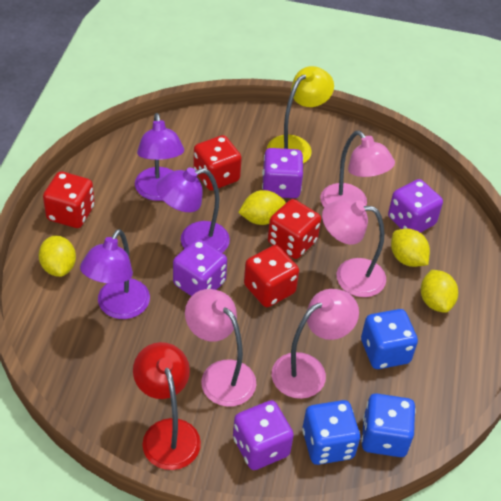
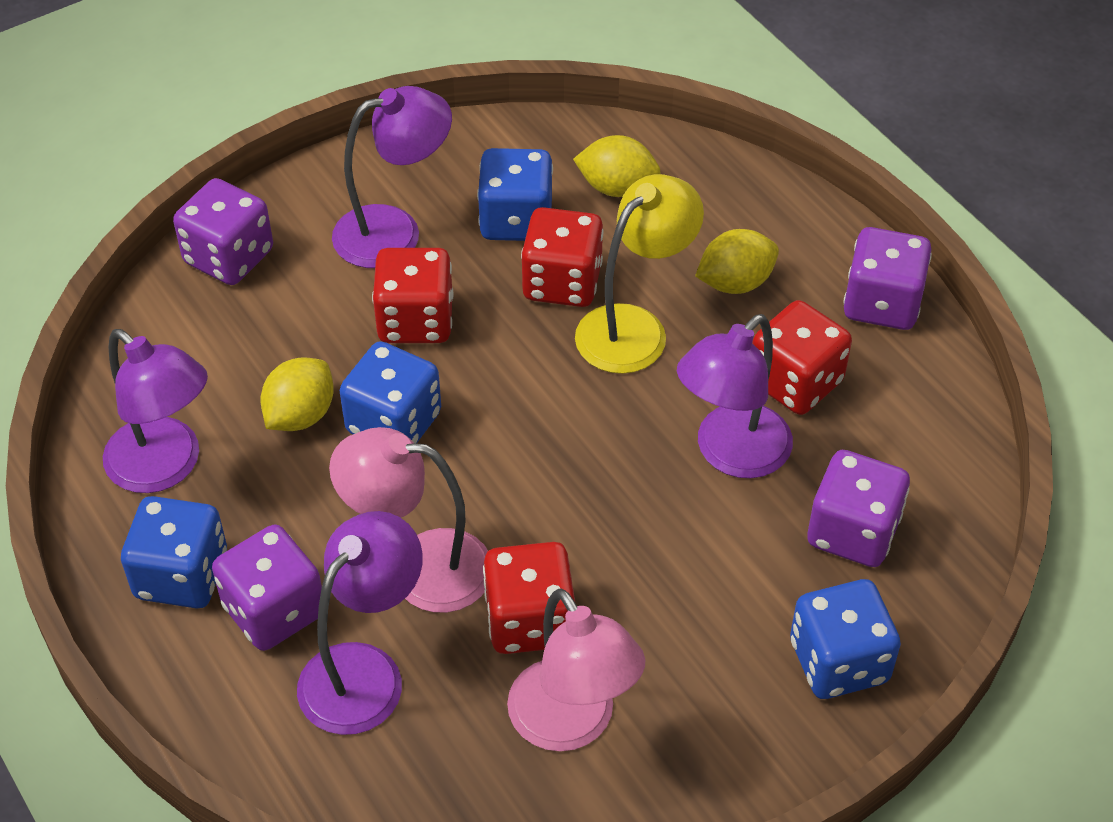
blue dice: [302,400,360,465] [361,309,418,369] [361,393,416,457] = 3 -> [121,496,227,609] [340,341,441,444] [477,148,553,241] [790,579,901,699] = 4
pink lamp: [185,289,257,407] [271,289,359,399] [320,131,395,208] [322,199,386,297] = 4 -> [329,427,488,613] [507,588,645,751] = 2
purple lamp: [80,229,150,319] [135,113,184,201] [156,168,230,253] = 3 -> [103,329,208,493] [297,511,423,735] [332,86,452,268] [677,314,793,478] = 4
red lamp: [133,342,201,470] = 1 -> none = 0
yellow lemon: [38,236,76,277] [238,190,286,225] [391,229,430,267] [421,270,458,313] = 4 -> [260,357,334,431] [573,135,661,197] [695,229,779,294] = 3

